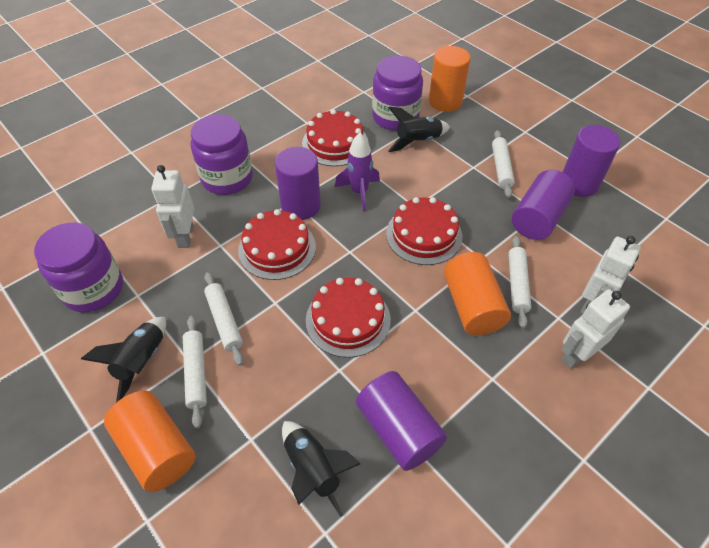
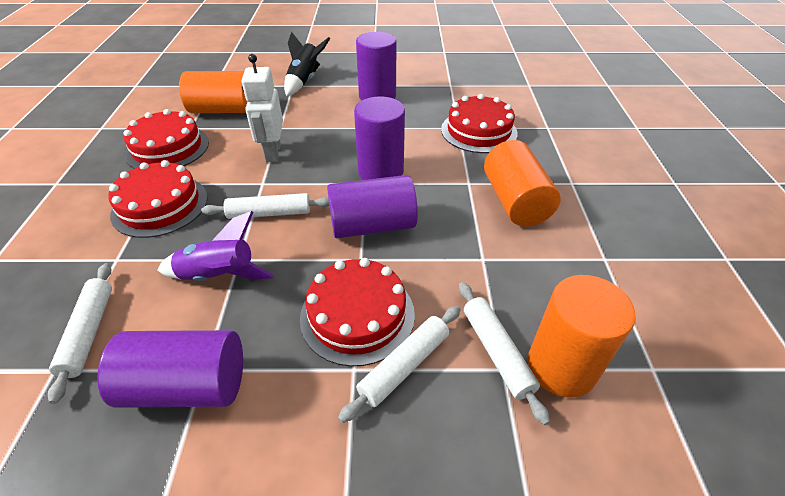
black rocket: [81,317,166,403] [282,421,360,517] [388,107,450,152] = 3 -> [284,32,330,96] = 1
purple jar: [34,222,123,312] [191,114,253,195] [372,56,423,131] = 3 -> none = 0
white robot: [151,165,194,248] [561,289,630,368] [581,236,641,314] = 3 -> [242,54,283,162] = 1

